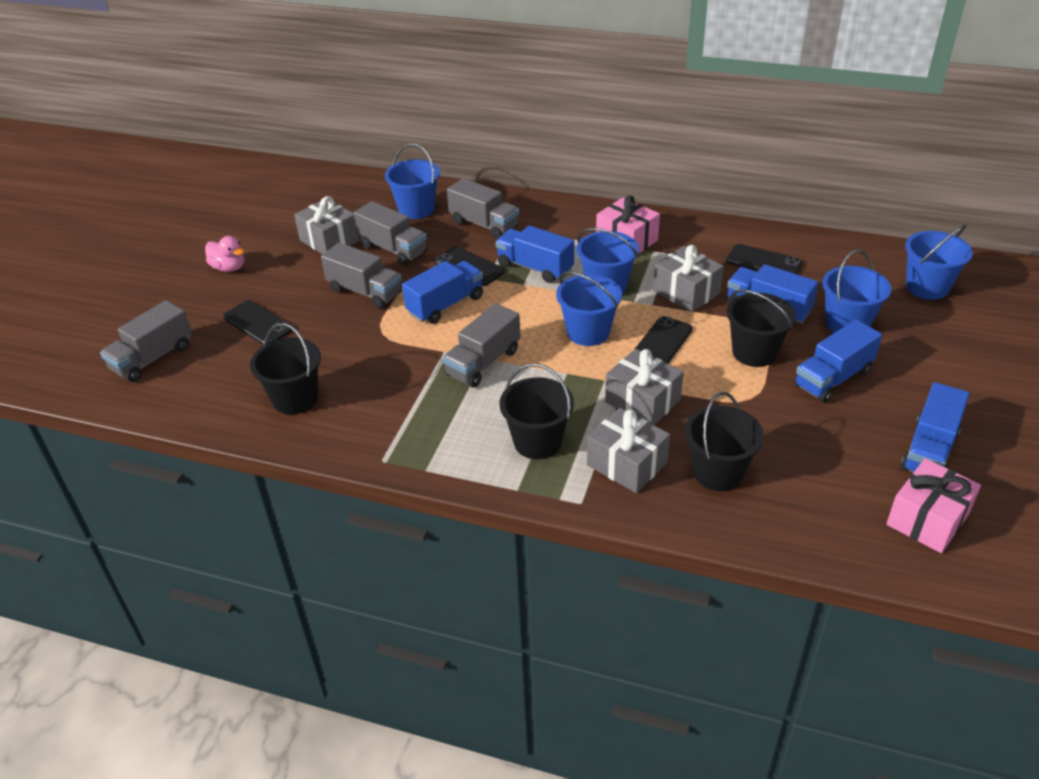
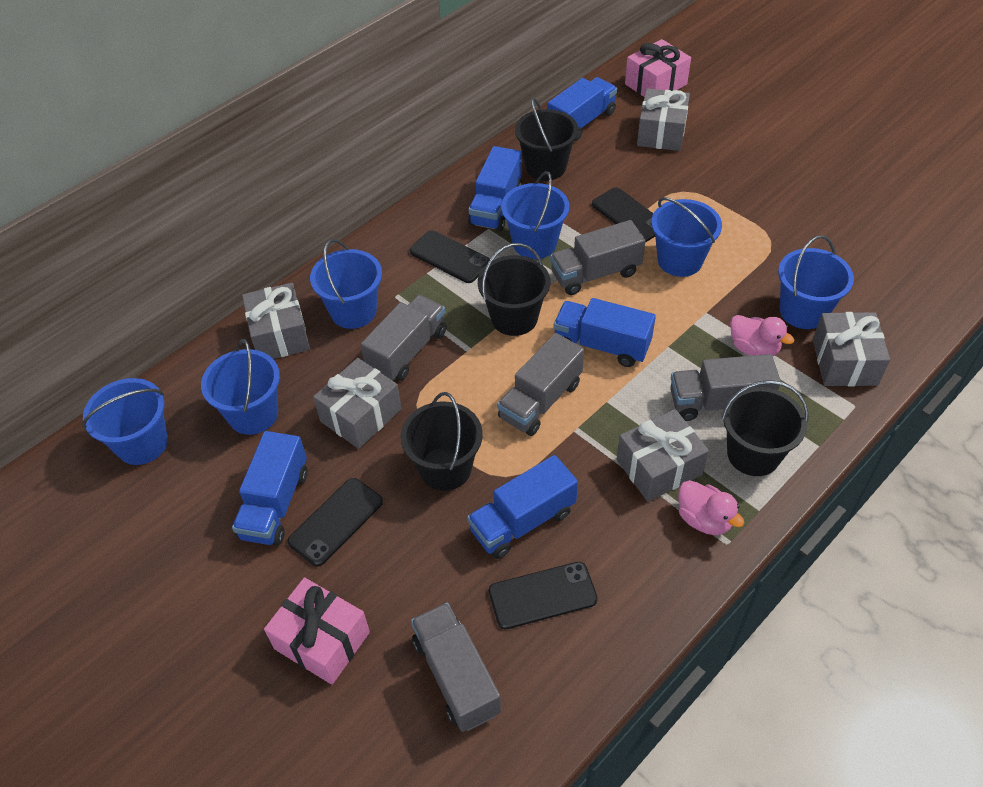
blue bucket: [385,143,440,219] [556,271,622,346] [577,228,639,294] [822,250,891,333] [905,224,973,300] = 5 -> [82,378,168,465] [201,339,280,435] [310,239,382,329] [501,171,569,259] [651,197,722,277] [778,235,854,329] = 6
grey gift: [294,196,360,254] [587,408,670,493] [605,349,684,425] [653,245,724,312] = 4 -> [242,283,310,359] [313,358,402,449] [617,409,709,502] [637,88,690,151] [813,312,890,386] = 5
pink duck: [205,236,245,272] = 1 -> [678,480,744,535] [730,315,794,356] = 2

